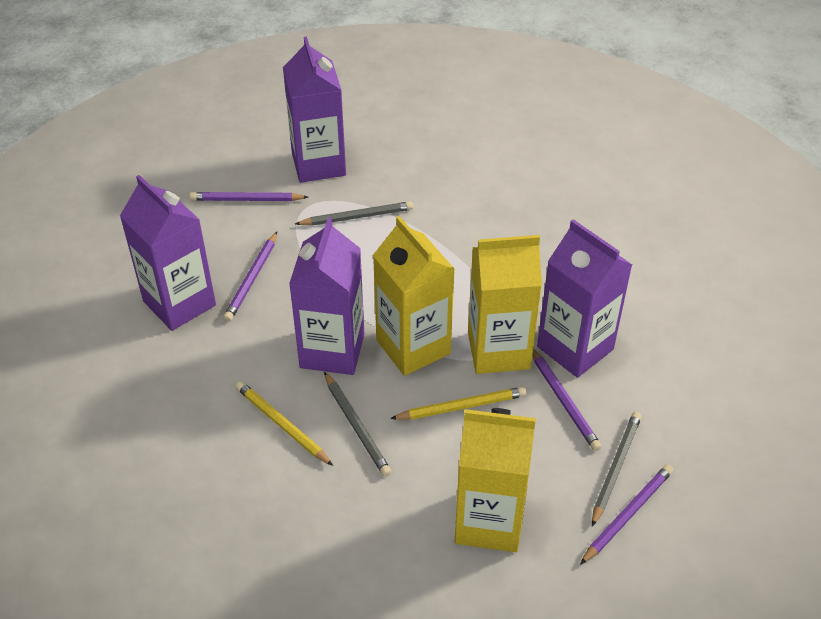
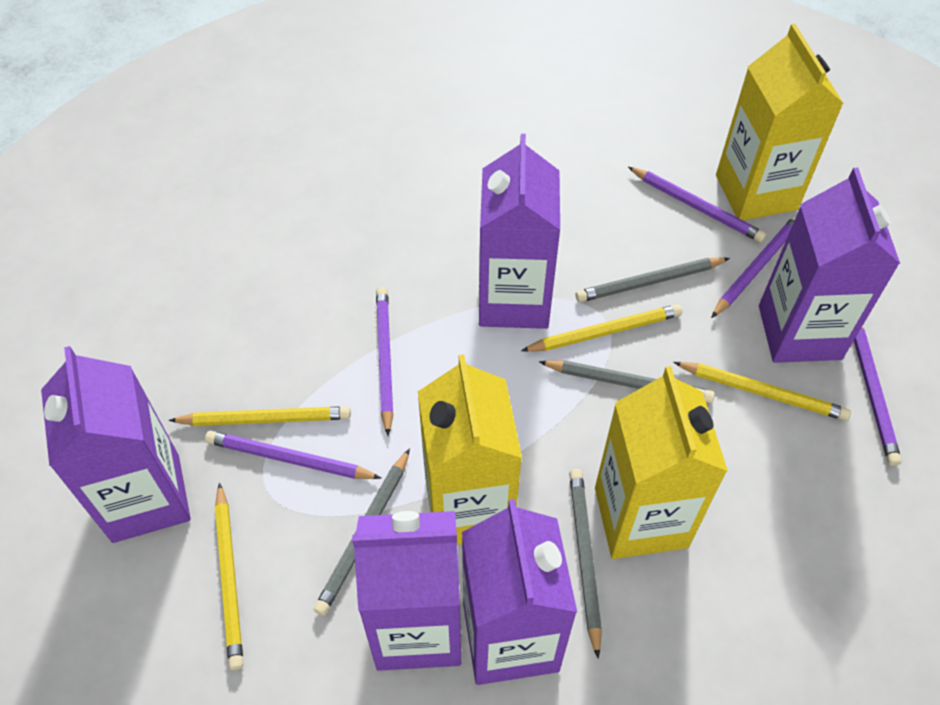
grey pencil: [295,201,413,226] [324,372,392,477] [592,411,642,526] = 3 -> [314,448,410,616] [539,360,715,403] [569,469,602,659] [575,257,730,302] = 4
purple carton: [120,175,216,331] [283,37,346,183] [289,217,364,375] [537,219,632,378] = 4 -> [41,346,191,543] [352,511,461,671] [462,499,577,685] [479,134,560,329] [759,168,900,363] = 5
purple pencil: [190,192,308,201] [223,232,277,322] [532,349,602,451] [580,464,673,565] = 4 -> [205,431,381,479] [376,287,393,436] [628,167,766,242] [711,215,797,318] [854,326,902,466] = 5
yellow pencil: [236,381,333,466] [390,387,527,420] = 2 -> [169,406,351,426] [215,482,243,670] [521,304,682,352] [674,362,851,421] = 4

